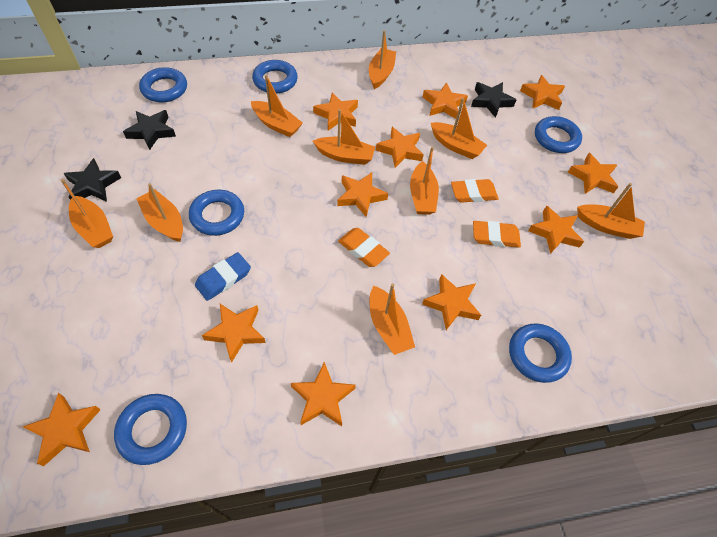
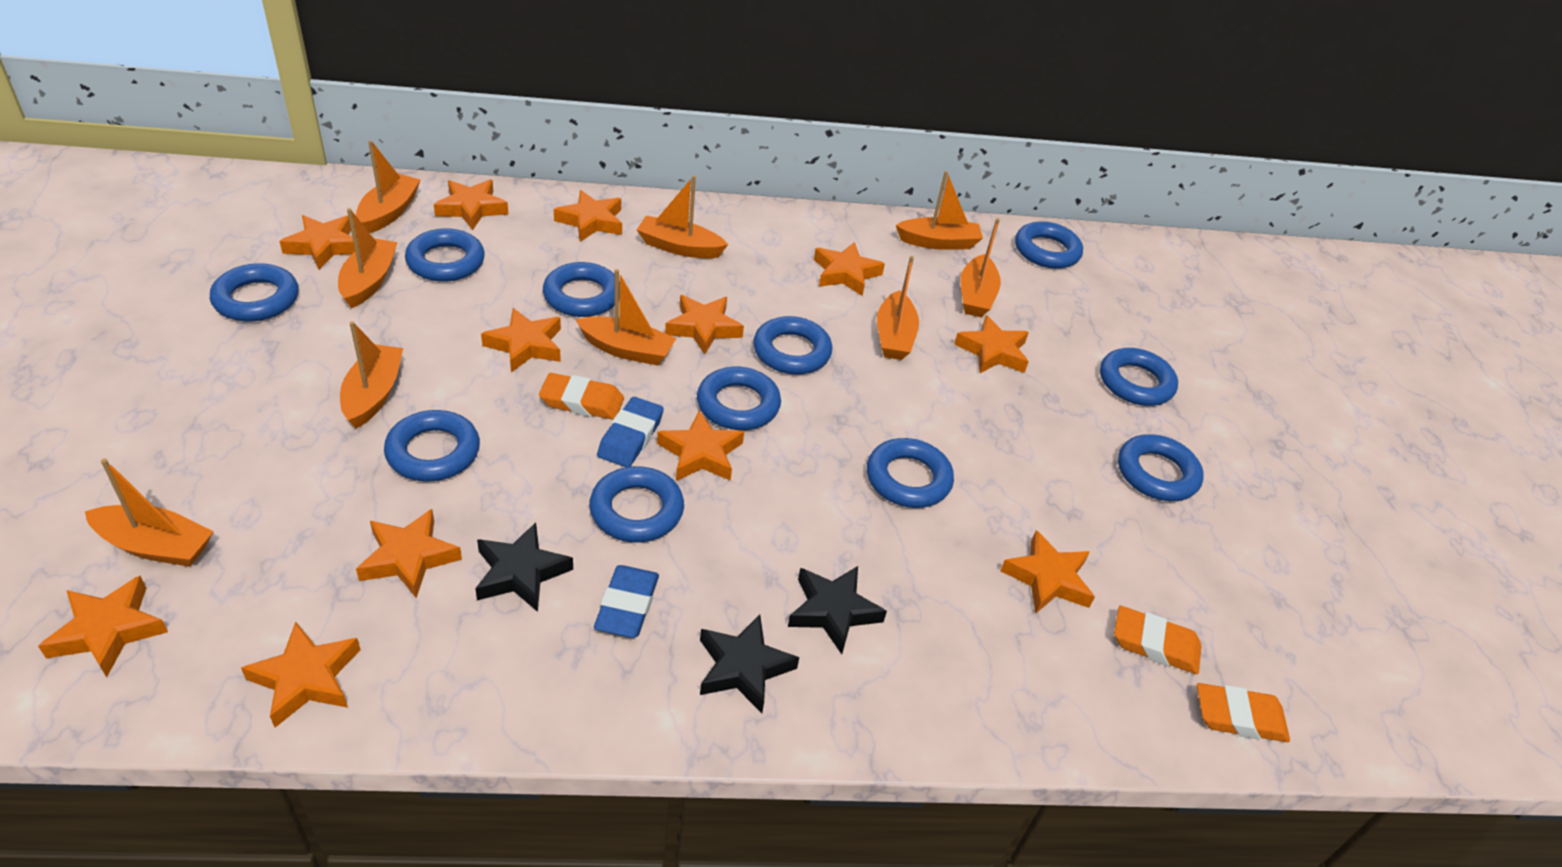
blue eraser: [195,252,251,301] = 1 -> [594,565,659,638] [597,397,664,467] = 2
blue ring: [114,394,187,465] [139,67,187,102] [189,190,244,236] [252,60,298,93] [509,323,572,383] [535,116,582,153] = 6 -> [210,263,299,321] [384,410,480,482] [405,228,485,282] [543,262,620,317] [589,466,684,542] [697,367,781,430] [753,316,832,374] [867,438,954,508] [1015,221,1083,269] [1100,348,1178,406] [1118,434,1204,501] = 11
orange star: [23,393,101,466] [202,304,266,363] [291,362,356,426] [313,92,358,130] [337,172,388,217] [376,127,424,168] [422,274,481,330] [423,82,468,119] [520,75,565,110] [528,205,584,254] [567,153,618,194] = 11 -> [38,576,168,677] [241,622,361,727] [279,215,355,270] [356,509,462,598] [434,180,508,230] [481,308,561,373] [554,190,622,242] [657,410,744,481] [665,295,744,355] [814,242,885,296] [954,315,1029,373] [1000,530,1095,613] = 12

